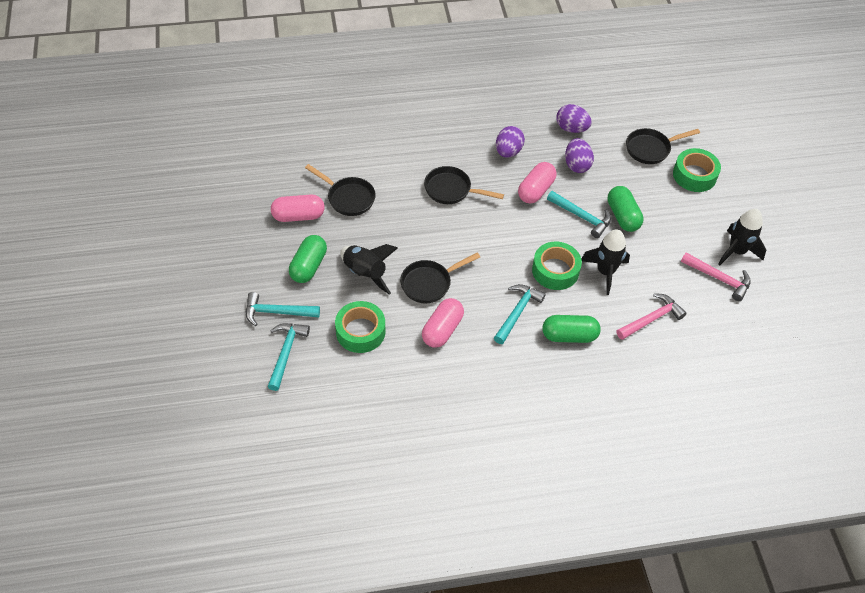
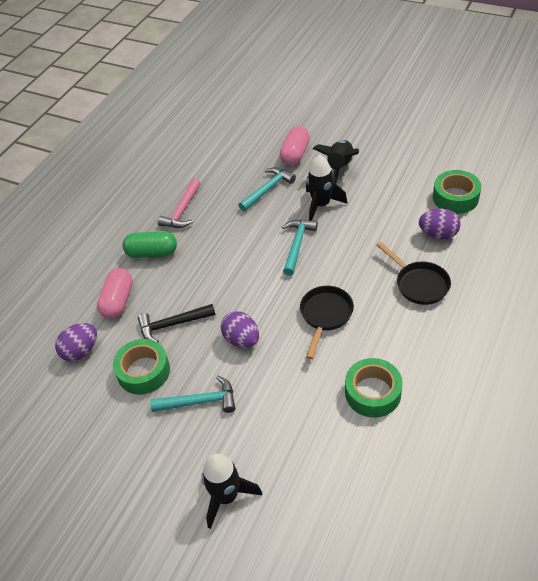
black hammer: none = 0 -> [138,304,215,343] = 1
black pan: [305,164,376,216] [400,252,480,303] [424,166,504,204] [626,128,700,164] = 4 -> [300,286,354,359] [376,242,451,305] = 2
green capsule: [289,235,327,283] [542,315,600,343] [607,186,644,232] = 3 -> [123,231,177,258] = 1
pink capsule: [271,195,325,222] [422,298,464,348] [518,162,557,204] = 3 -> [97,268,133,319] [280,126,310,165] = 2
pink hammer: [616,293,687,340] [681,252,751,301] = 2 -> [158,178,200,228] = 1
turquoise hammer: [246,292,320,326] [268,323,310,391] [494,284,546,344] [547,191,611,238] = 4 -> [150,375,235,413] [239,167,296,211] [282,220,318,276] = 3

